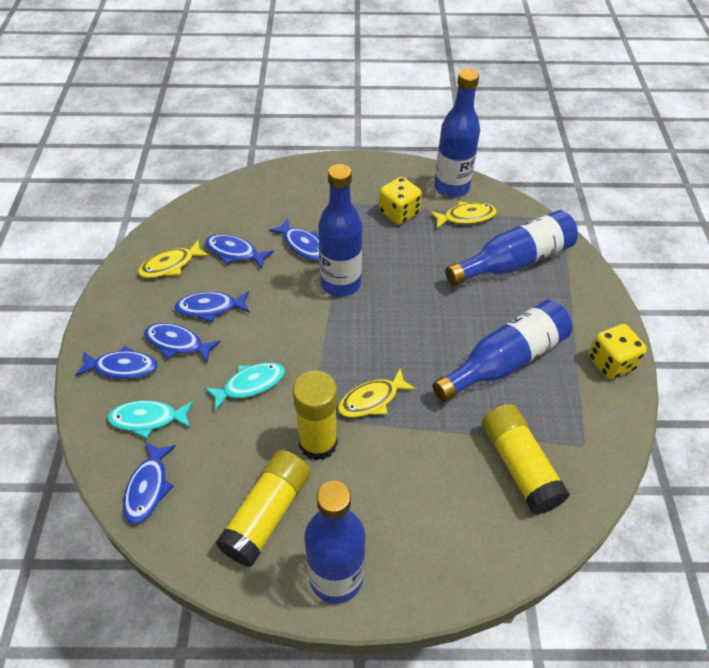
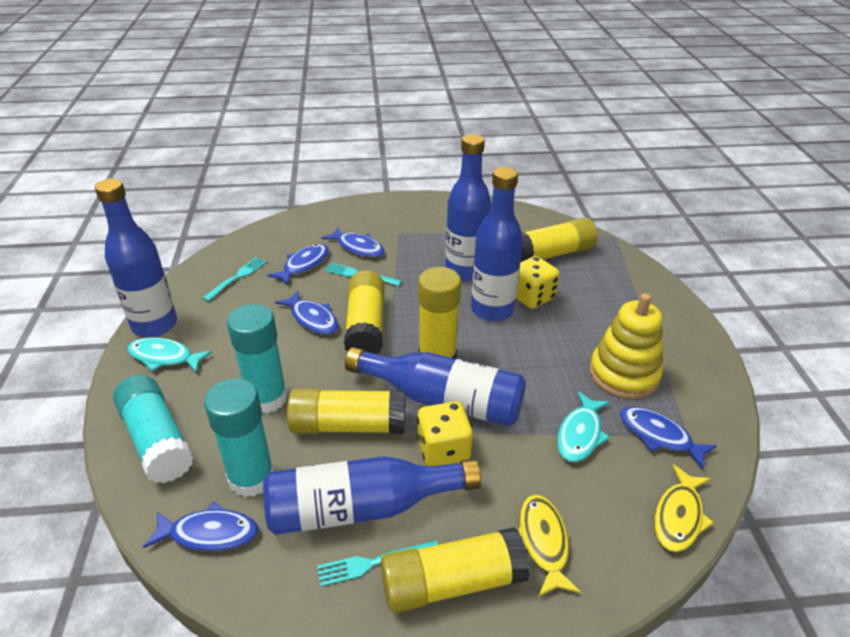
blue fish: [75,346,158,379] [123,442,176,524] [144,323,221,363] [175,291,250,322] [205,234,274,269] [269,218,319,261] = 6 -> [143,502,258,551] [267,244,329,286] [275,290,339,334] [321,227,385,257] [620,406,717,469] = 5
turquoise fork: none = 0 -> [202,257,267,302] [317,541,438,587] [325,263,402,286] = 3
turquoise glue stick: none = 0 -> [113,375,194,484] [204,378,274,497] [227,304,288,414] = 3
yellow fish: [138,240,210,278] [338,368,417,418] [430,201,497,229] = 3 -> [518,494,581,597] [654,464,714,552] = 2
yellow glue stick: [215,450,311,567] [293,370,338,460] [482,404,570,515] = 3 -> [287,389,405,434] [344,270,384,354] [381,527,530,613] [418,267,461,359] [520,217,597,262] = 5
yellow stacking toy: none = 0 -> [589,293,663,399] = 1

